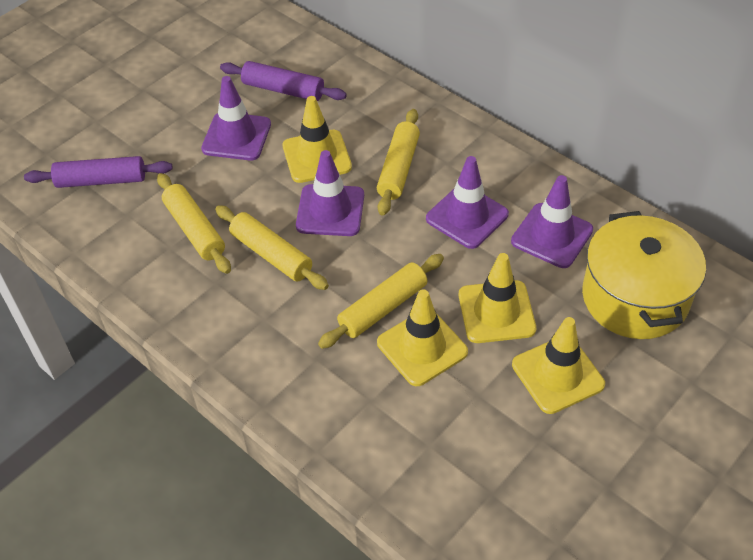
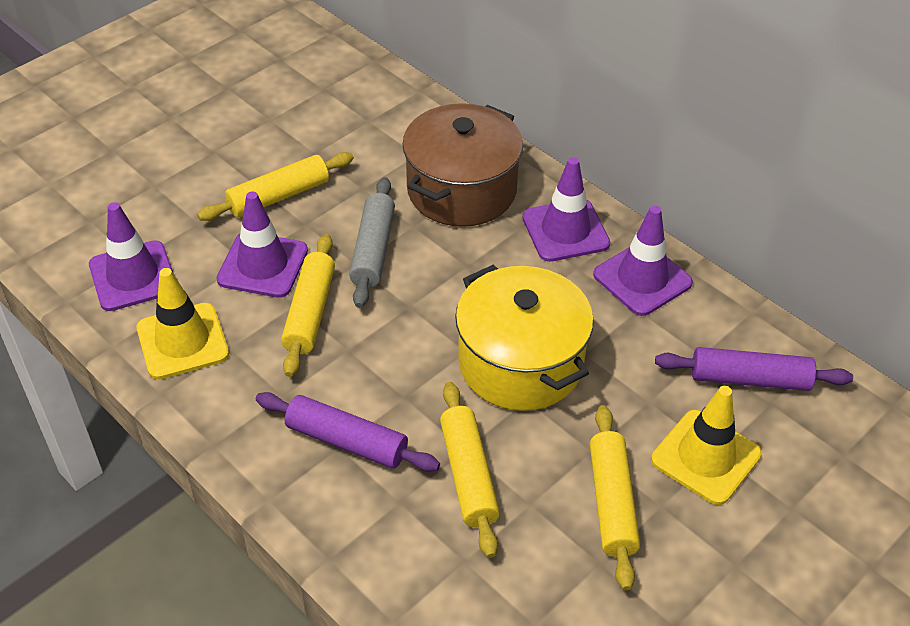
brown pot: none = 0 -> [402,103,523,227] = 1
grey rolling pin: none = 0 -> [349,177,395,308] = 1
yellow traffic cone: [283,96,352,183] [377,289,468,386] [459,253,536,343] [512,317,605,414] = 4 -> [137,268,229,379] [651,386,762,505] = 2

